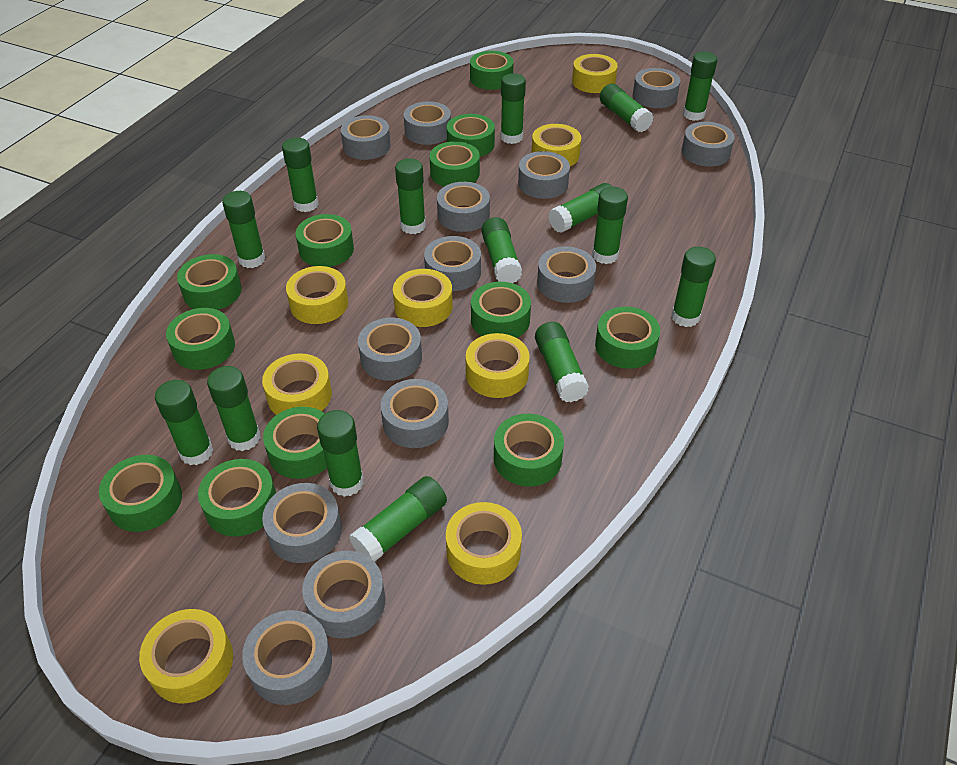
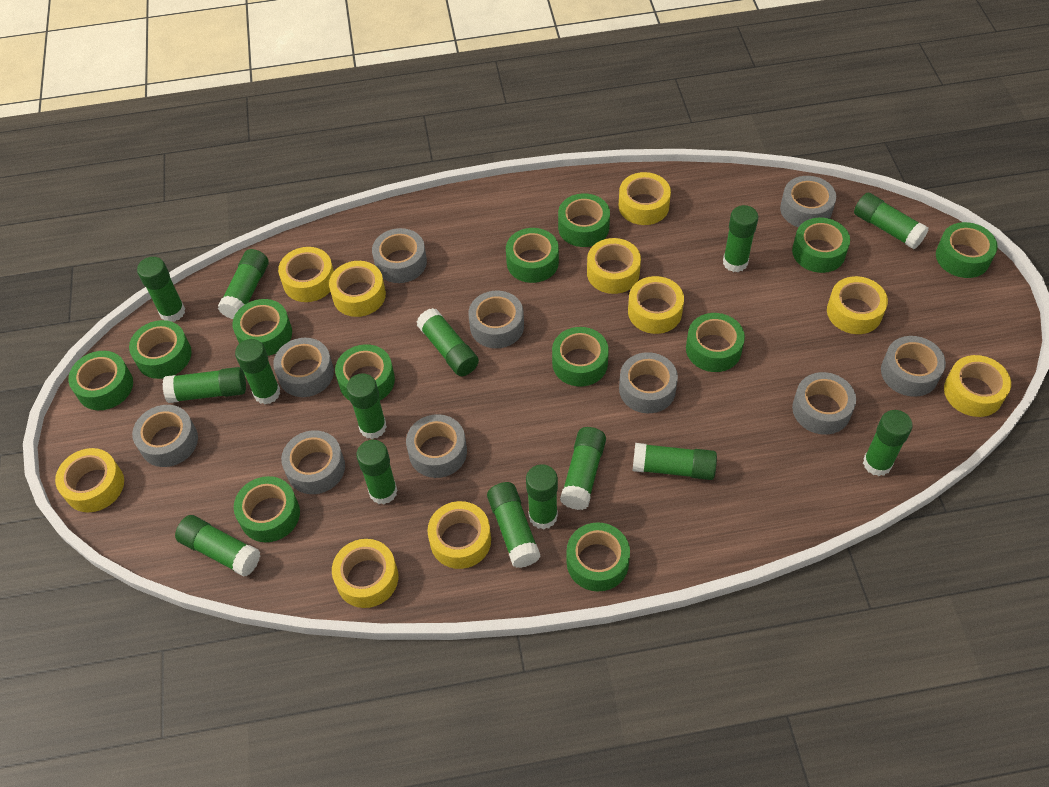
grey tape: [242,610,332,705] [262,483,342,563] [302,551,385,639] [341,115,391,160] [358,318,422,381] [381,379,449,448] [404,101,451,145] [424,236,481,291] [437,182,490,232] [518,151,570,199] [537,246,596,303] [633,68,680,108] [681,122,735,167] = 13 -> [132,405,198,467] [273,338,334,397] [281,430,345,494] [372,228,427,283] [406,414,467,478] [468,291,524,348] [619,352,678,413] [780,176,836,227] [792,372,856,435] [881,336,946,397] = 10
yellow tape: [139,609,233,704] [262,353,332,415] [286,266,348,324] [393,269,453,327] [446,502,522,585] [466,333,530,398] [532,124,581,166] [572,54,618,93] = 8 -> [55,448,124,512] [278,247,334,302] [329,261,386,317] [332,539,398,608] [427,501,491,569] [587,238,641,294] [619,172,671,225] [628,276,684,334] [827,276,888,334] [944,355,1011,417] = 10

